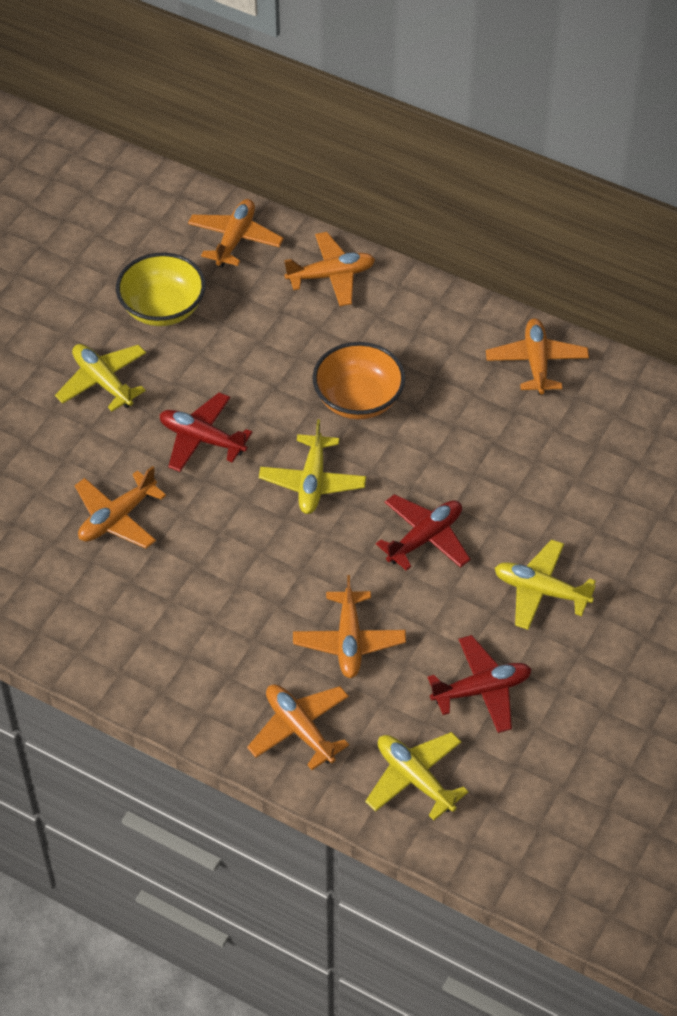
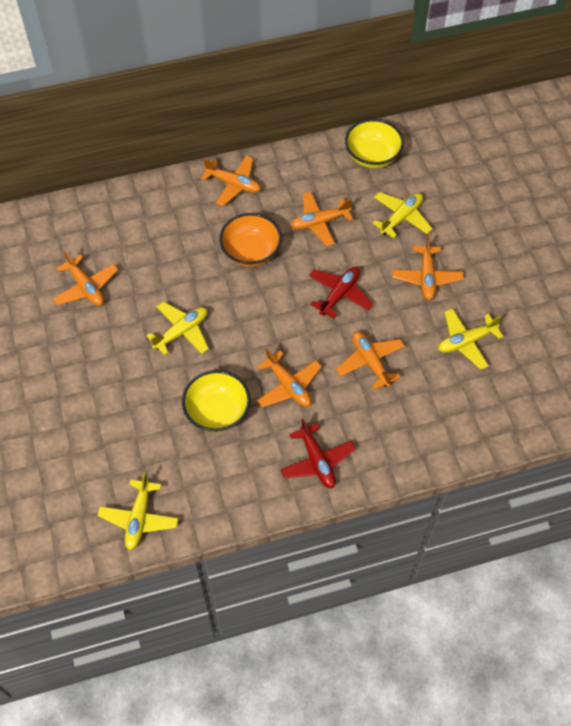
red plane: [160,392,252,472] [376,494,470,571] [428,635,532,733] = 3 -> [280,419,356,488] [309,267,373,319] = 2
yellow bowl: [116,252,206,326] = 1 -> [182,370,251,432] [345,119,404,168] = 2

